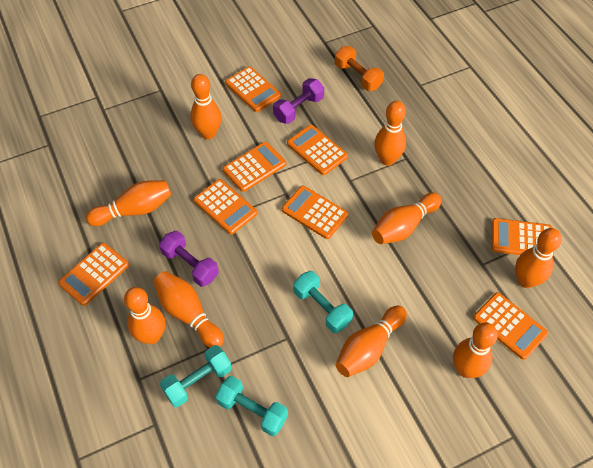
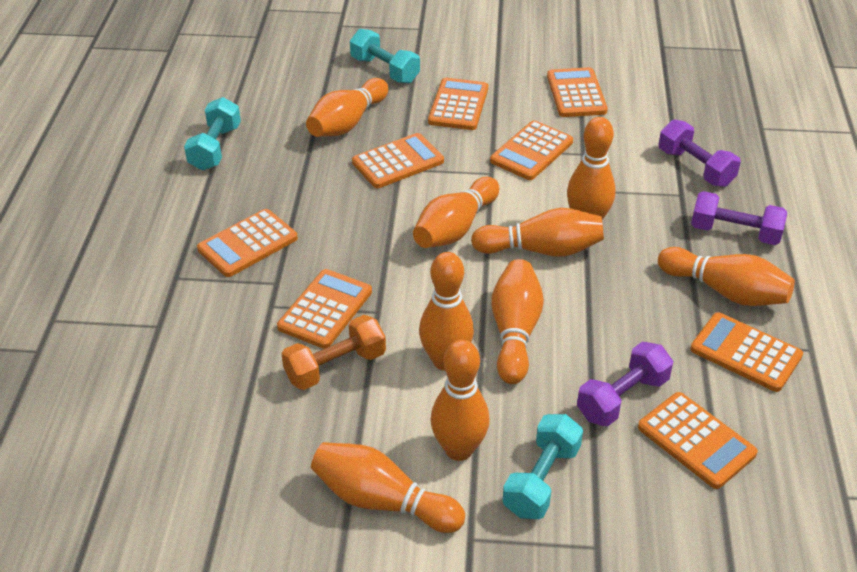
purple dumbbell: [159,231,219,287] [273,78,324,124] = 2 -> [577,342,673,426] [659,120,741,187] [691,191,787,245] = 3

